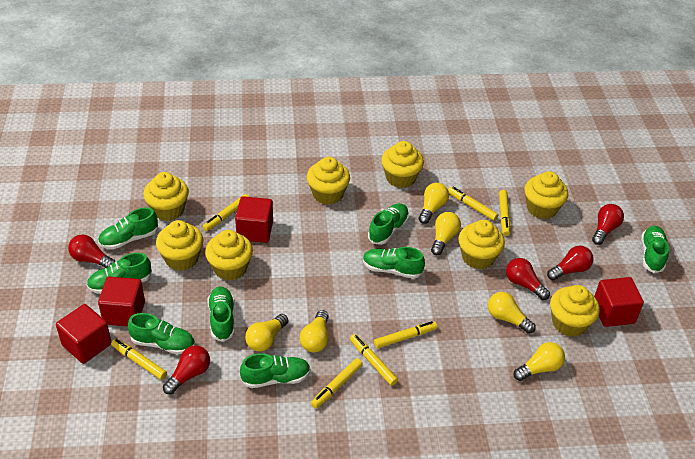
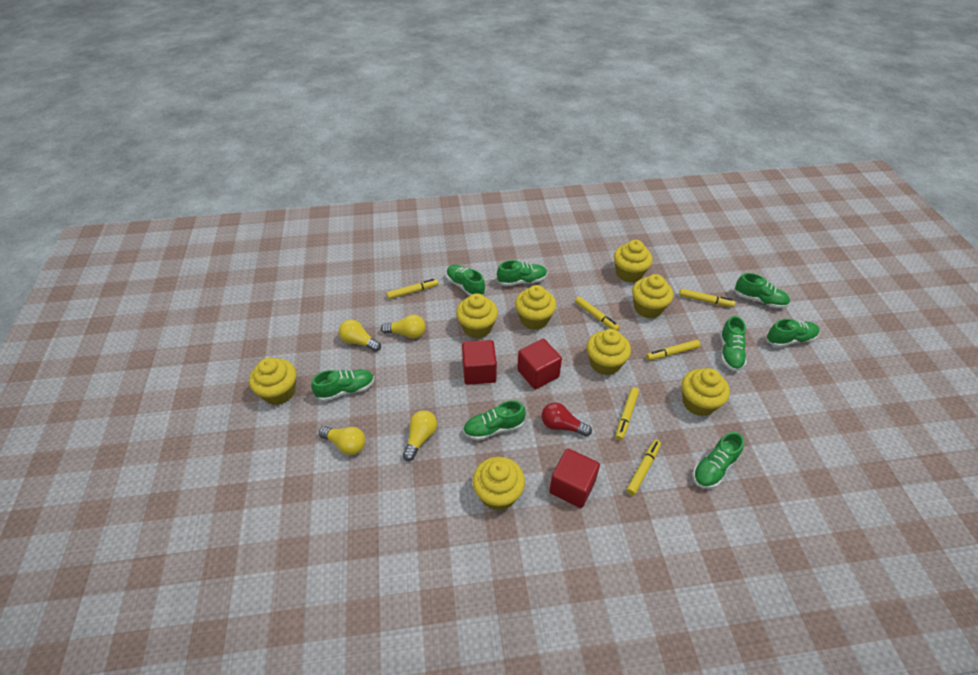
red cube: [56,304,111,364] [98,277,145,326] [235,196,273,243] [594,277,644,327] = 4 -> [462,340,497,385] [517,339,562,389] [549,448,600,508] = 3
red light bulb: [68,235,115,268] [163,345,210,394] [506,258,550,300] [547,246,593,280] [592,204,624,245] = 5 -> [542,402,592,437] = 1
yellow light bulb: [245,314,288,352] [300,310,329,353] [419,183,449,224] [431,212,461,255] [488,292,536,334] [514,342,565,381] = 6 -> [319,426,365,455] [339,319,381,352] [381,315,426,339] [403,410,437,461] = 4
yellow marker: [111,338,167,380] [203,194,249,231] [311,358,363,409] [350,334,398,386] [374,321,437,349] [448,187,498,221] [499,190,510,236] = 7 -> [387,279,438,299] [575,297,620,331] [615,387,639,440] [626,440,661,495] [646,340,701,360] [679,289,735,307] = 6

